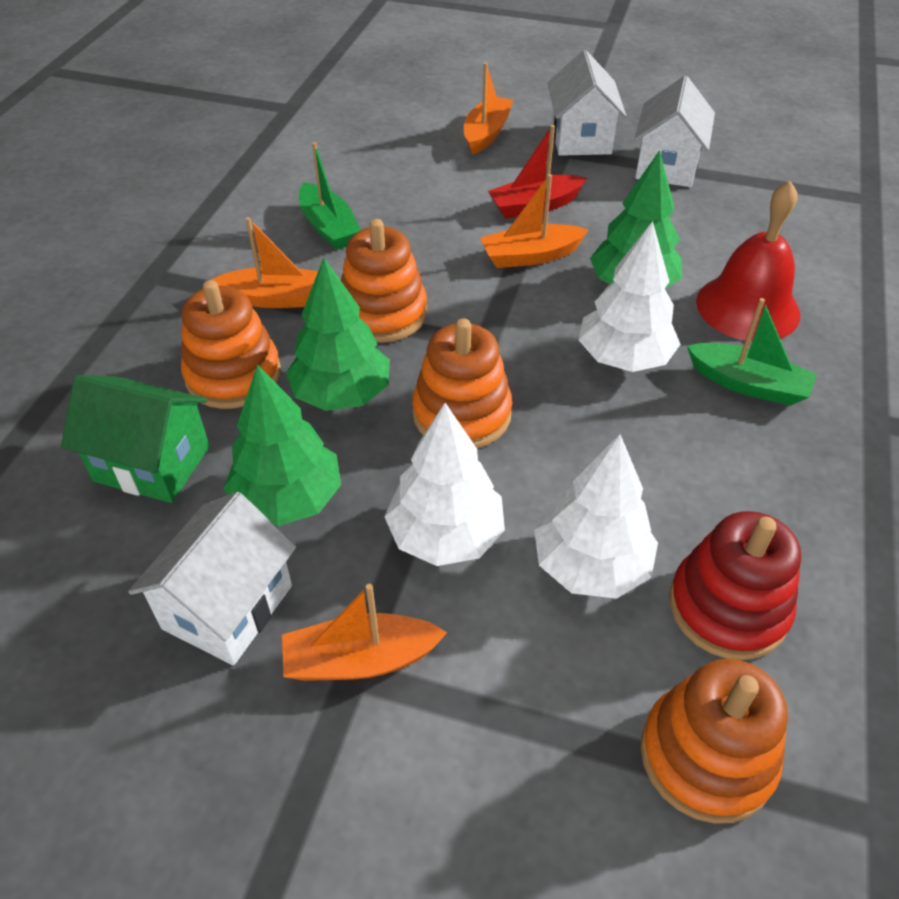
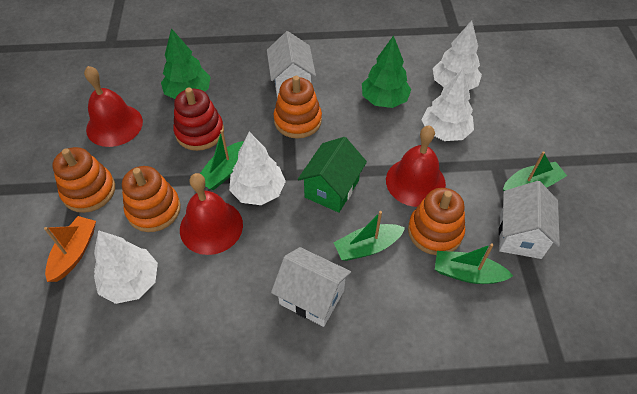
green boat: [299,142,361,250] [687,298,817,406] = 2 -> [200,130,244,190] [334,211,405,261] [435,243,513,284] [503,151,567,191] = 4
green tree: [223,364,341,526] [286,257,390,411] [590,150,682,289] = 3 -> [161,28,211,99] [362,35,411,108] = 2
orange boat: [211,217,318,308] [282,584,447,681] [464,62,513,155] [480,174,588,268] = 4 -> [44,216,96,282] = 1
red bell: [696,181,800,342] = 1 -> [84,66,143,147] [180,173,243,255] [386,125,446,207] = 3
red boat: [488,125,587,219] = 1 -> none = 0
white tree: [384,403,505,566] [534,434,658,599] [579,221,681,372] = 3 -> [94,230,158,304] [229,132,286,205] [422,68,474,141] [433,20,482,90] = 4

